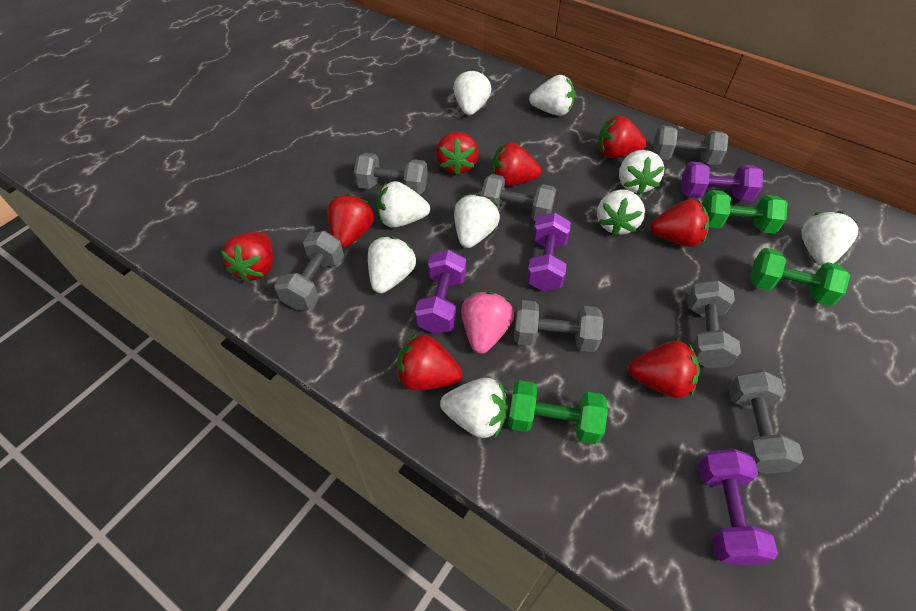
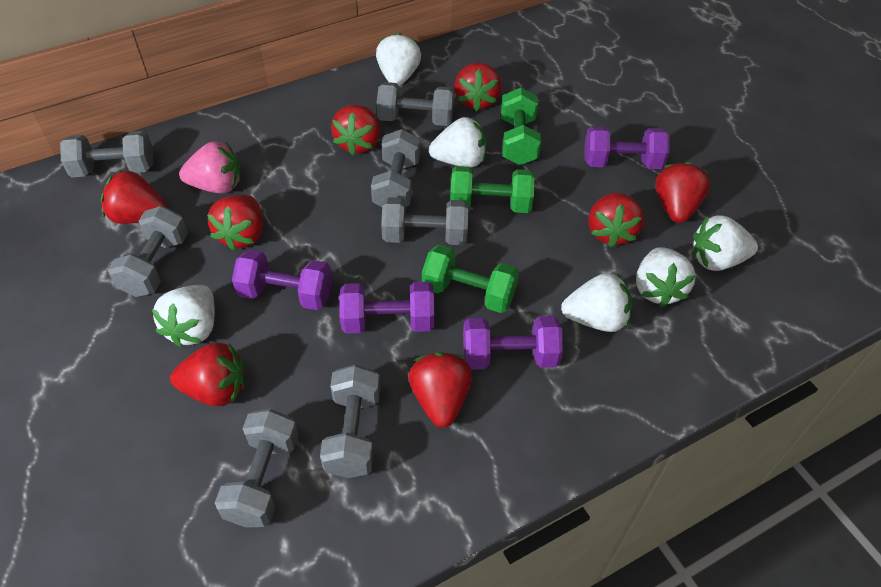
white strawberry: [368,236,417,293] [376,181,430,228] [440,378,508,438] [453,69,492,115] [454,194,500,248] [529,75,575,116] [597,189,645,236] [619,150,664,195] [801,211,858,266] = 9 -> [152,285,215,347] [376,33,421,86] [429,117,487,167] [561,273,632,332] [636,247,696,307] [693,215,758,271] = 6

